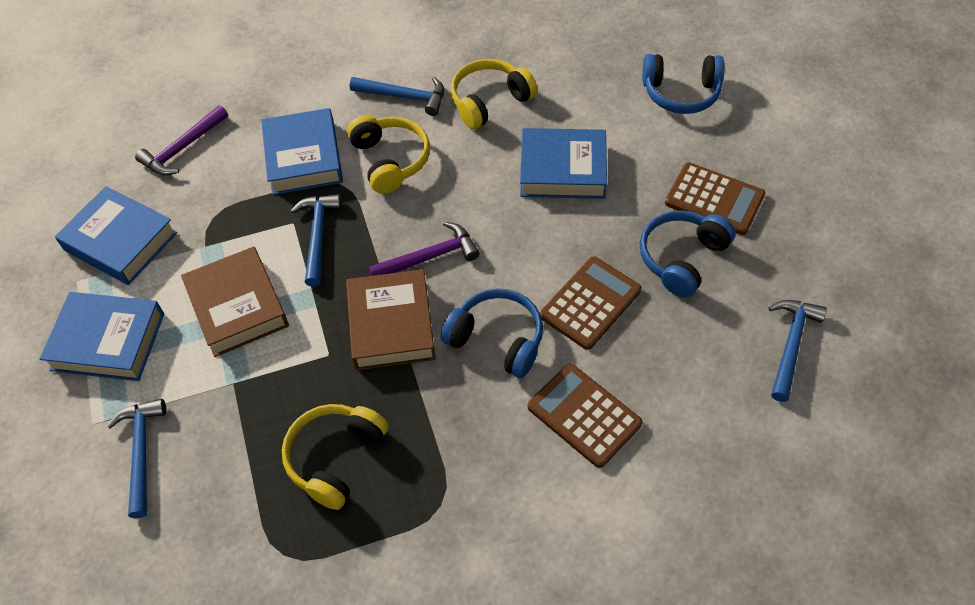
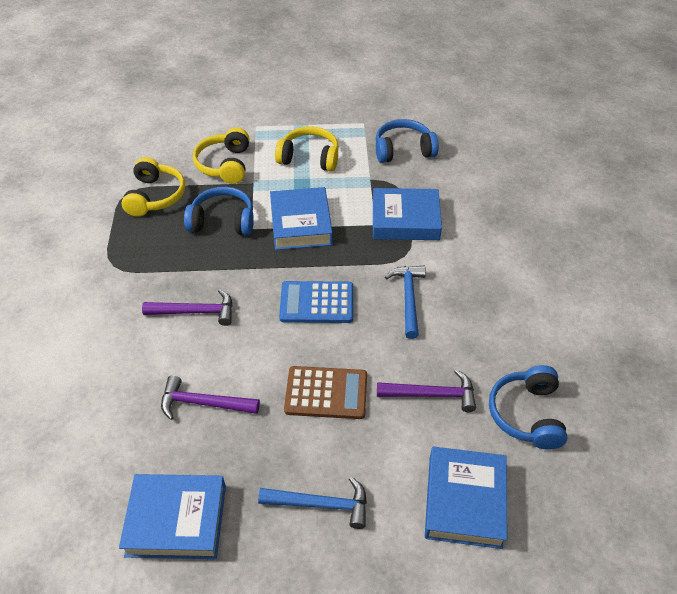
blue calculator: none = 0 -> [279,281,353,323] = 1
blue hammer: [107,399,166,518] [290,194,341,287] [350,77,444,116] [768,300,827,402] = 4 -> [258,477,367,529] [385,266,426,339] = 2
brown book: [181,247,289,357] [346,269,436,370] = 2 -> none = 0
brown calculator: [528,363,642,468] [540,256,641,350] [665,162,765,235] = 3 -> [284,366,367,419] = 1
purple hammer: [135,105,228,175] [369,222,480,276] = 2 -> [142,289,233,326] [161,375,260,420] [377,369,476,412] = 3

